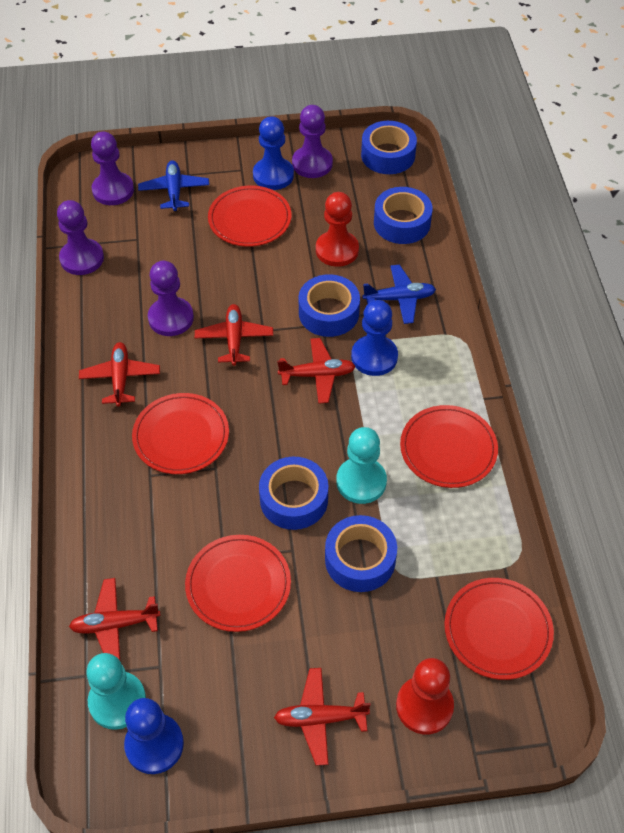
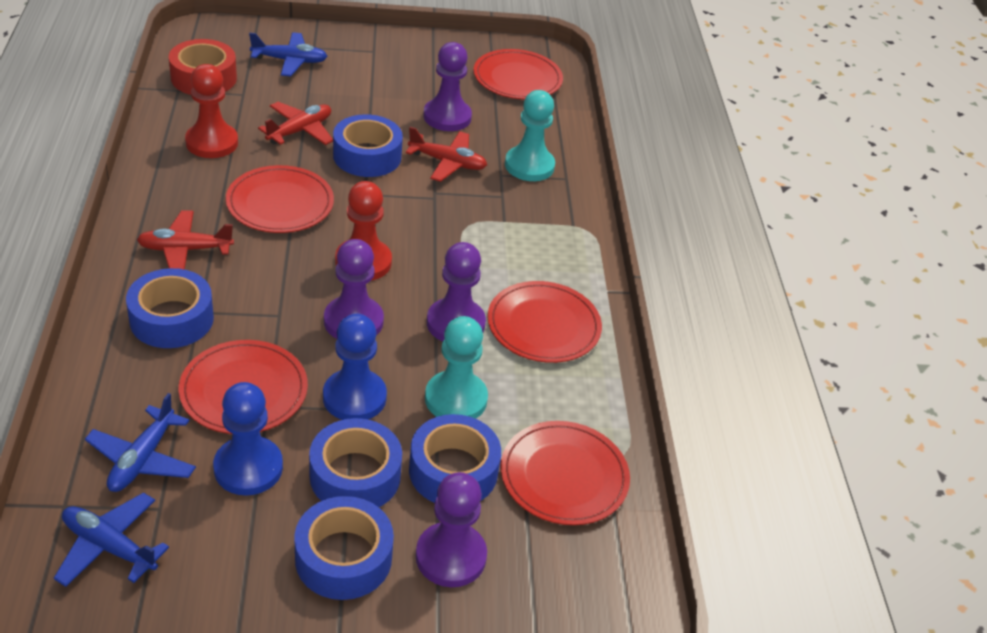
blue pawn: [124,698,184,774] [253,116,294,190] [351,300,398,376] = 3 -> [213,382,283,496] [323,314,387,420] = 2
blue plane: [138,160,209,211] [362,265,436,324] = 2 -> [54,493,169,587] [85,393,196,492] [249,32,327,76] = 3
red plane: [69,578,161,660] [79,342,160,407] [195,304,273,366] [274,668,371,766] [277,338,356,404] = 5 -> [137,210,234,270] [258,102,333,145] [406,127,487,182] = 3
red tape: none = 0 -> [169,39,237,95] = 1

